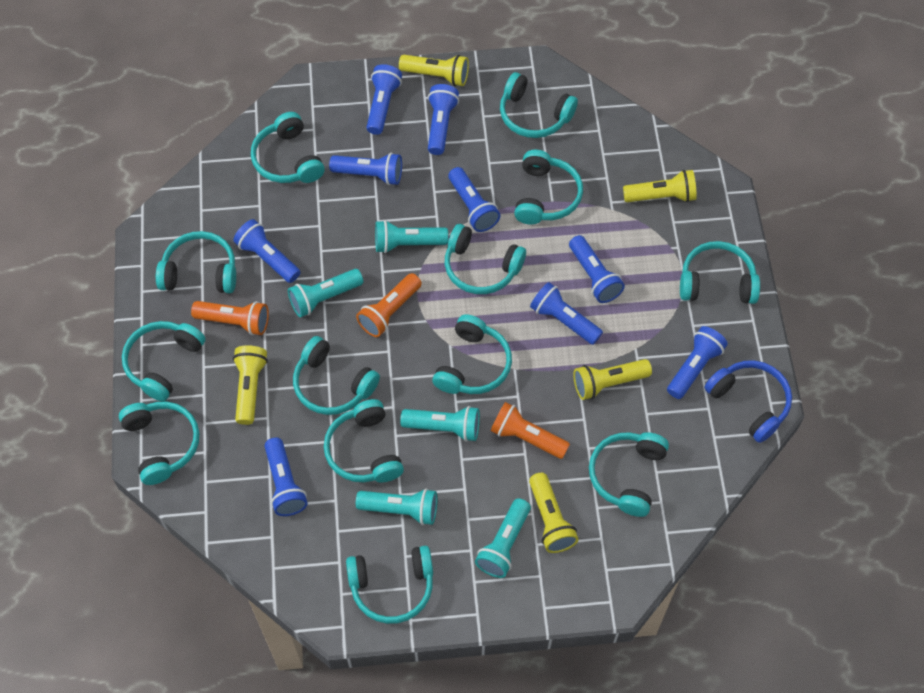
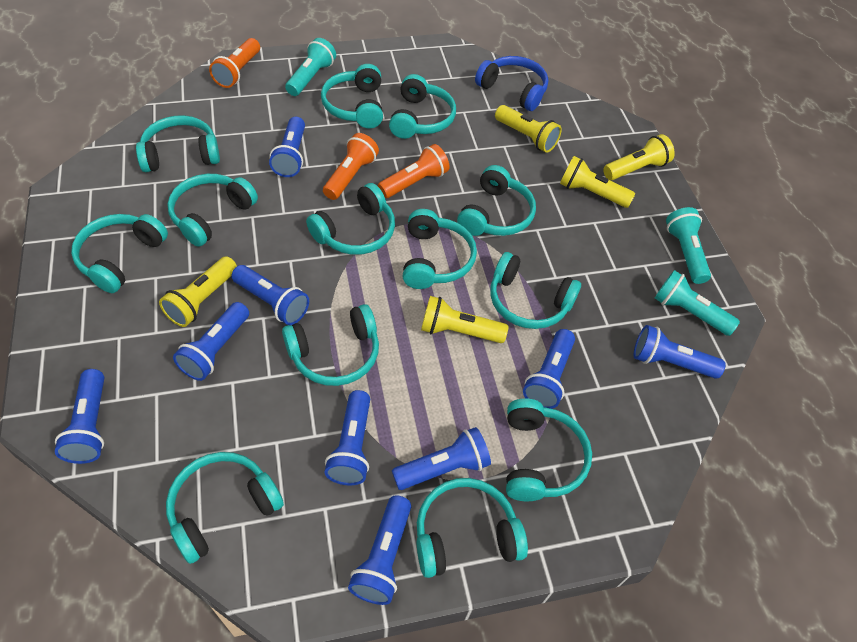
turquoise flashlight: [288,269,363,317] [356,489,437,525] [375,220,448,253] [400,406,480,442] [475,498,531,578] = 5 -> [285,38,336,96] [655,270,740,336] [666,207,711,284] = 3

